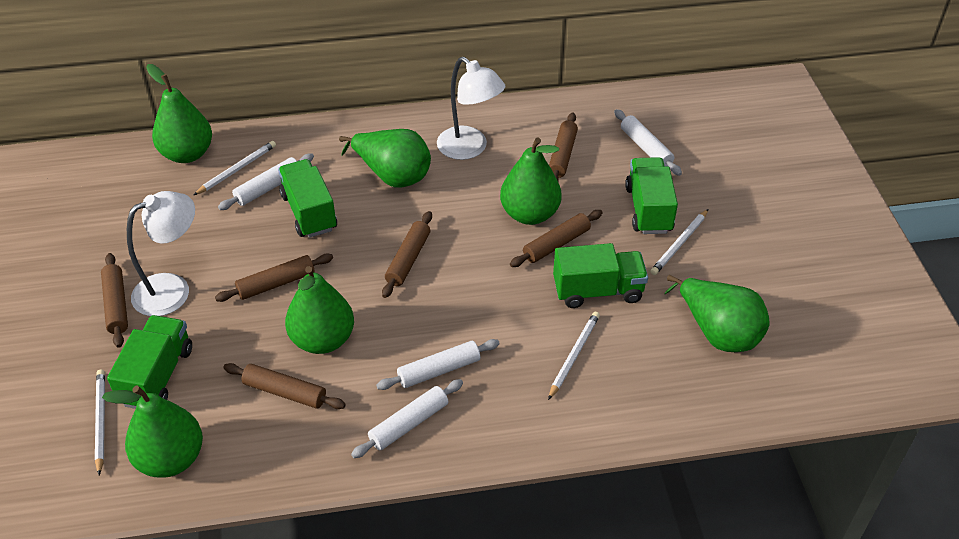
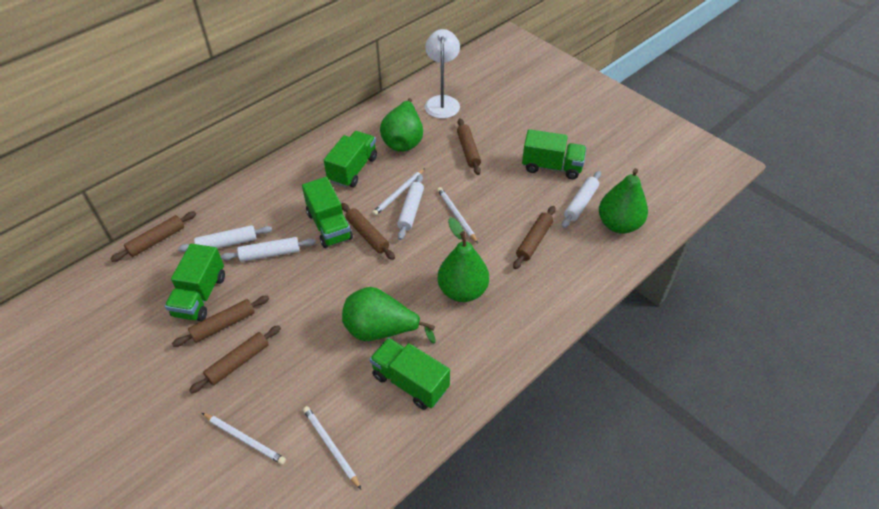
green pear: [102,385,203,478] [146,64,212,163] [285,266,354,354] [339,129,431,188] [500,137,562,225] [664,275,770,352] = 6 -> [342,287,436,344] [380,98,423,152] [437,217,489,302] [599,168,648,234] = 4
green truck: [107,315,192,409] [278,159,337,238] [553,243,648,308] [625,157,678,234] = 4 -> [165,244,225,321] [302,177,353,248] [324,131,377,188] [370,338,450,410] [522,129,586,179] = 5
white lamp: [127,191,195,316] [437,57,505,160] = 2 -> [425,29,460,119] = 1

